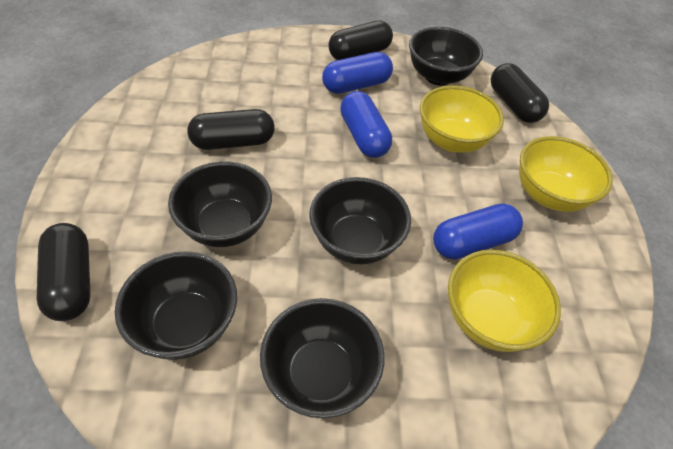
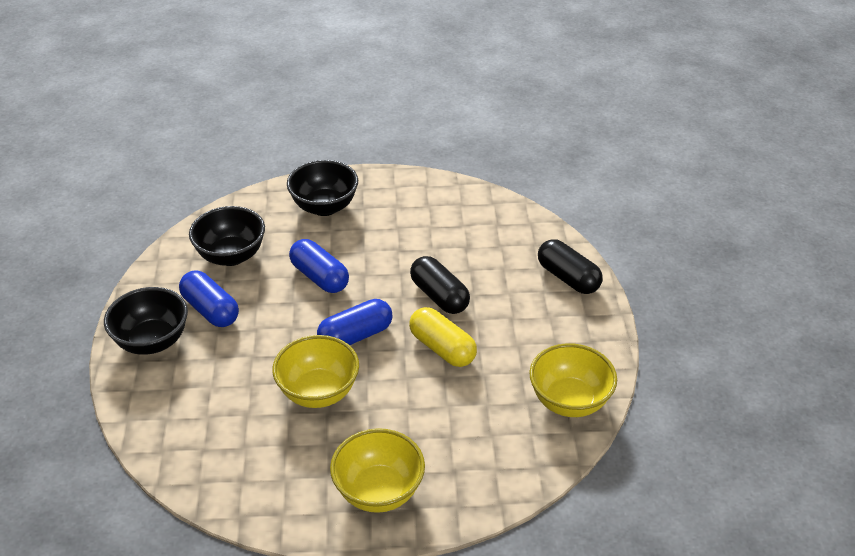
black bowl: [115,251,237,360] [168,161,272,247] [260,298,384,418] [309,177,411,264] [409,27,483,86] = 5 -> [104,287,188,355] [189,206,265,266] [287,160,358,216] = 3
black capsule: [37,223,91,321] [187,109,275,150] [328,21,393,60] [491,63,549,123] = 4 -> [410,256,470,314] [538,239,603,294] = 2
yellow capsule: none = 0 -> [409,307,477,367] = 1

